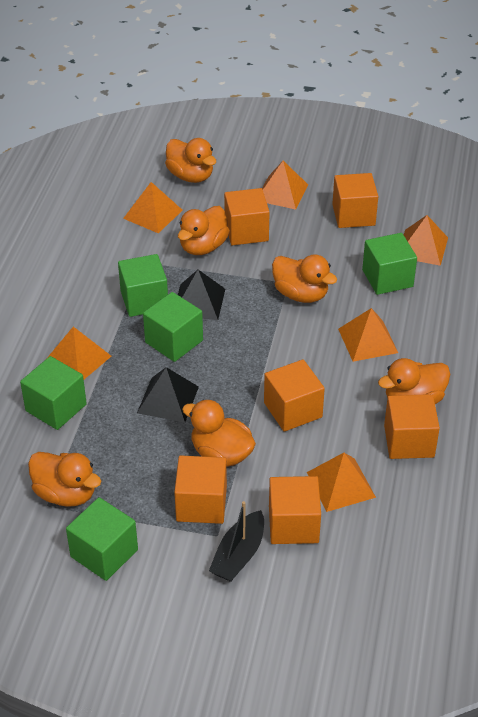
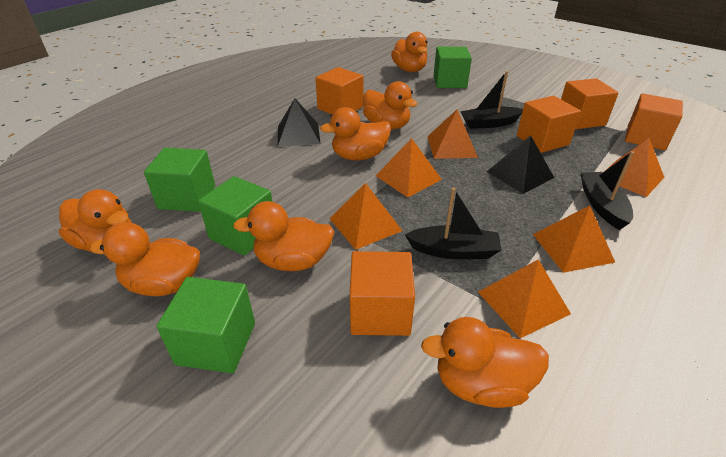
black boat: [209,501,264,582] = 1 -> [405,187,502,259] [460,71,523,129] [580,151,634,230] = 3
green cube: [20,356,87,430] [66,497,138,581] [118,254,168,317] [143,292,203,362] [362,233,417,295] = 5 -> [144,148,215,212] [157,277,255,373] [198,176,272,256] [434,47,472,88] = 4
orange cube: [174,456,227,524] [224,188,270,245] [264,359,325,432] [269,476,321,544] [332,173,378,228] [384,394,440,459] = 6 -> [315,67,363,114] [350,251,415,336] [517,96,581,153] [561,78,618,129] [625,93,683,150] = 5
orange duck: [28,452,101,507] [165,138,216,183] [178,206,230,255] [182,400,256,467] [272,254,338,303] [378,358,450,404] = 6 -> [59,189,132,252] [90,222,200,296] [233,201,334,271] [320,107,391,160] [363,81,417,129] [391,32,427,72] [421,317,549,408] = 7

